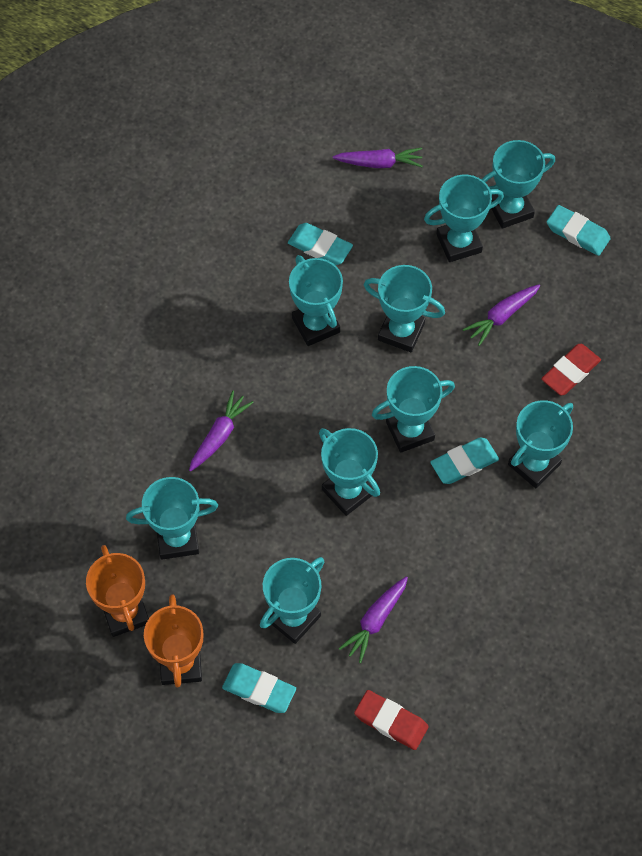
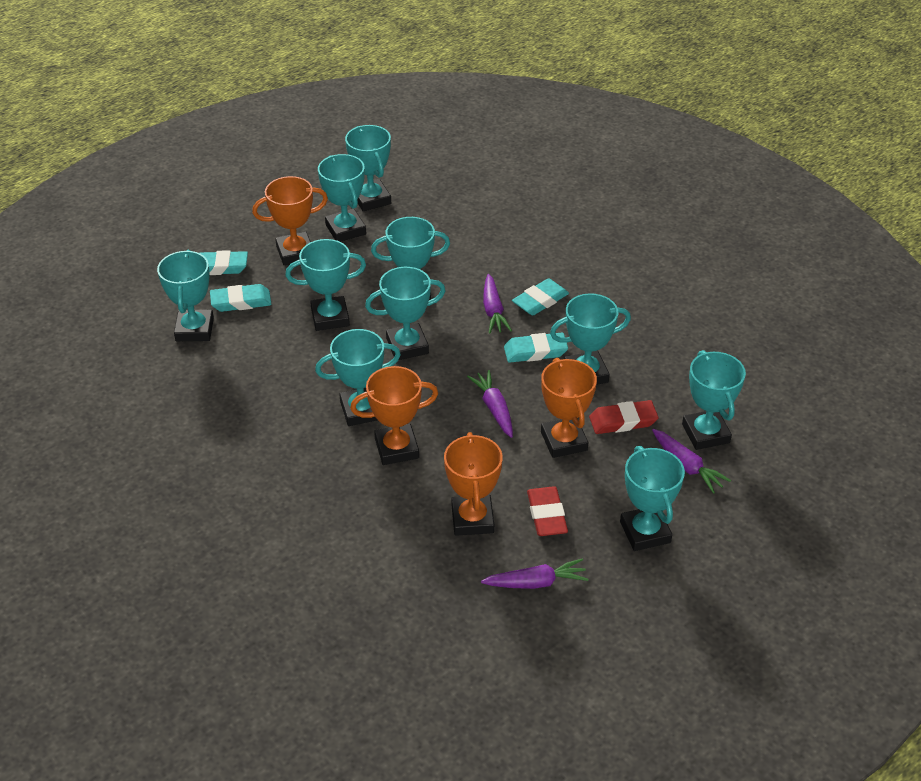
orange trophy: [86,545,149,637] [144,594,203,687] = 2 -> [252,176,328,265] [350,366,438,465] [444,432,503,536] [541,358,597,458] = 4
turquoise trophy: [126,477,218,560] [260,557,324,644] [289,255,343,346] [319,428,380,516] [364,265,445,352] [372,366,455,453] [424,175,504,262] [481,140,555,229] [508,400,573,488] = 9 -> [157,250,214,341] [285,239,366,331] [315,329,401,426] [318,154,366,242] [345,125,391,211] [365,267,446,360] [371,217,450,300] [550,293,631,385] [620,446,685,551] [682,350,746,450] = 10

